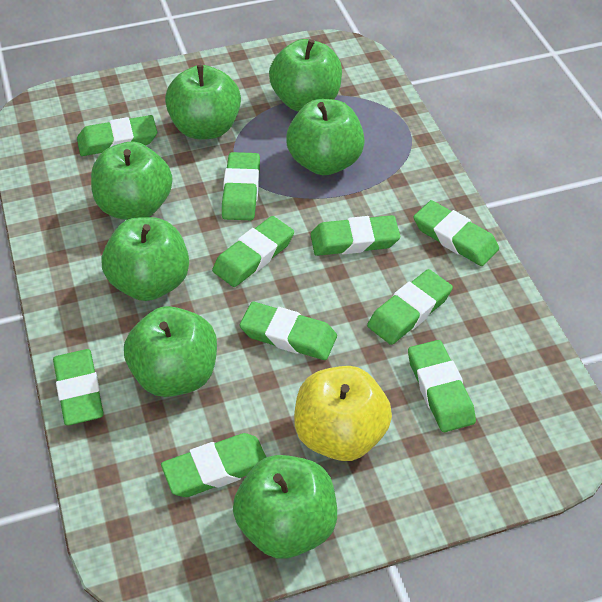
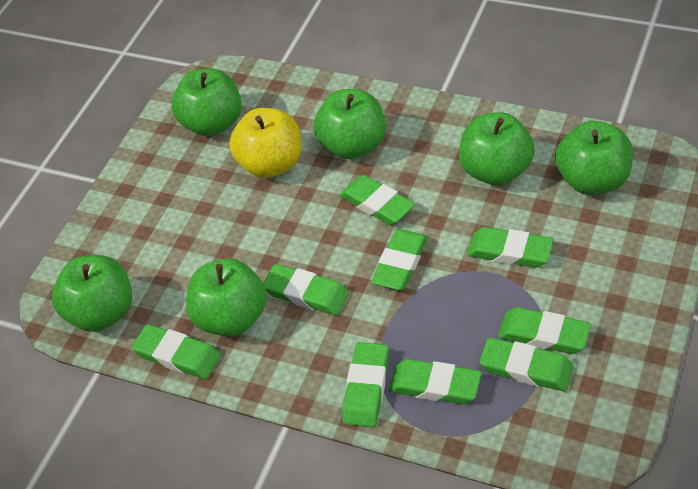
green apple: [91,142,172,220] [102,217,189,301] [124,306,217,397] [165,65,241,139] [233,455,337,559] [269,39,342,112] [286,99,365,175] = 7 -> [52,255,132,332] [172,68,242,136] [186,258,267,337] [314,89,386,159] [459,112,534,185] [555,121,633,195] = 6
green eraser: [53,349,103,426] [77,115,157,156] [161,433,266,497] [212,216,294,287] [222,152,260,220] [239,302,337,360] [310,215,400,256] [367,269,453,345] [408,340,476,432] [413,200,499,266] = 10 -> [132,324,221,379] [263,264,349,315] [340,175,415,225] [342,342,389,427] [371,229,428,290] [389,359,482,404] [467,227,554,268] [479,337,574,391] [498,307,591,354] = 9

